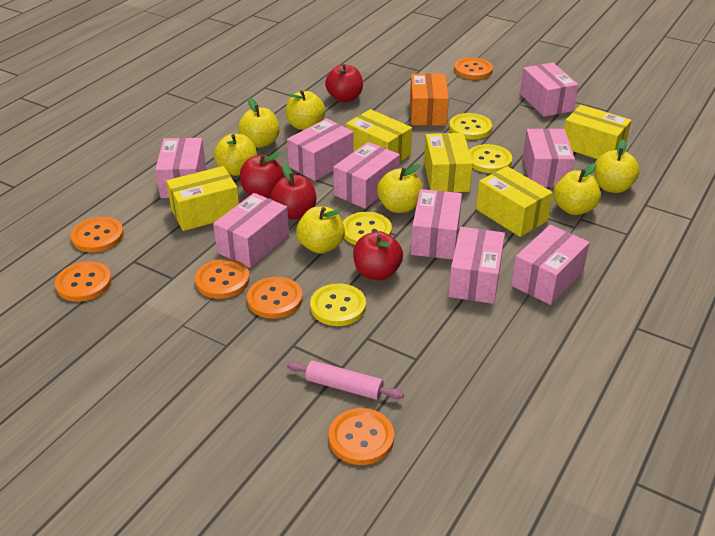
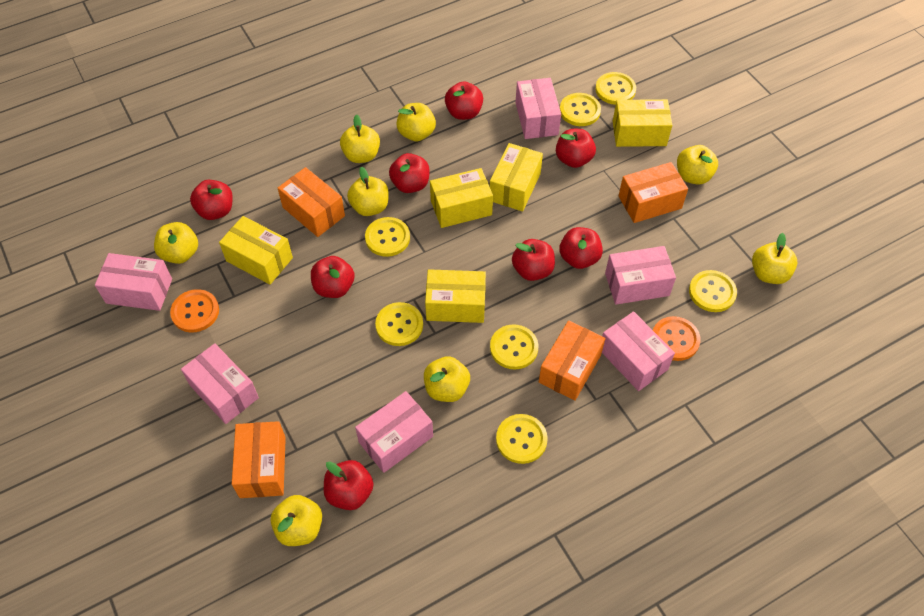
orange box: [410,73,449,126] = 1 -> [232,421,286,498] [278,167,345,237] [539,320,605,401] [619,162,688,223] = 4
orange button: [55,261,112,302] [71,217,124,252] [195,259,250,299] [247,277,302,319] [329,408,394,465] [454,58,493,80] = 6 -> [170,289,219,332] [653,316,701,361] = 2
pink box: [155,138,206,198] [213,193,289,268] [287,118,354,181] [333,142,400,209] [411,189,462,259] [448,227,505,304] [511,225,590,305] [520,62,579,117] [523,128,575,187] = 9 -> [95,253,172,311] [181,343,259,424] [355,391,433,473] [515,78,561,139] [602,311,675,391] [605,246,676,305] = 6
pink rolling pin: [287,360,404,400] = 1 -> none = 0
red apple: [240,152,284,198] [270,164,316,220] [325,64,363,102] [353,231,403,280] = 4 -> [190,180,233,220] [311,256,355,298] [324,460,374,510] [389,153,430,193] [445,81,483,120] [512,239,555,281] [556,129,596,168] [559,227,603,269] = 8
yellow apple: [214,134,257,176] [238,98,279,148] [286,90,326,130] [296,207,345,254] [377,164,423,213] [554,163,601,215] [594,139,640,193] = 7 -> [154,222,198,264] [271,495,322,546] [340,114,380,163] [347,167,389,216] [396,103,436,141] [424,356,470,402] [677,145,718,185] [752,233,797,284] = 8
yellow button: [310,283,366,326] [343,212,392,245] [449,113,492,139] [469,144,512,173] = 4 -> [365,217,410,257] [375,302,423,346] [490,324,538,369] [496,414,548,464] [560,93,601,126] [595,72,636,105] [689,270,737,312] = 7

